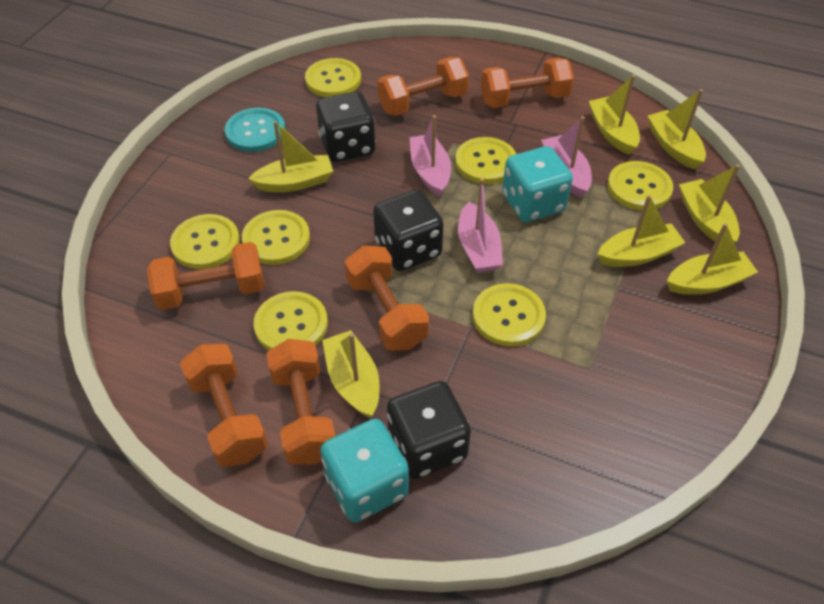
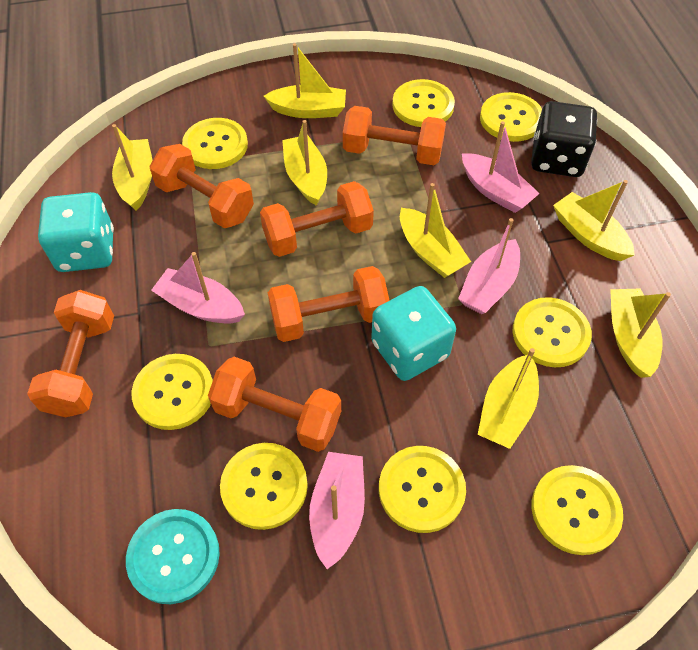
black dice: [316,91,375,162] [373,190,443,271] [387,381,471,479] = 3 -> [531,101,597,177] = 1
pink boat: [409,115,451,197] [458,178,503,273] [541,116,592,198] = 3 -> [151,252,245,324] [309,452,365,569] [458,218,520,314] [462,121,540,213] = 4
yellow button: [170,214,240,269] [242,210,310,265] [254,291,328,350] [305,58,361,97] [455,137,516,184] [473,283,546,347] [607,161,673,211] = 7 -> [132,354,213,430] [182,118,248,169] [220,443,308,530] [379,446,466,533] [392,79,455,127] [480,92,542,142] [512,297,592,367] [532,465,623,555] = 8

